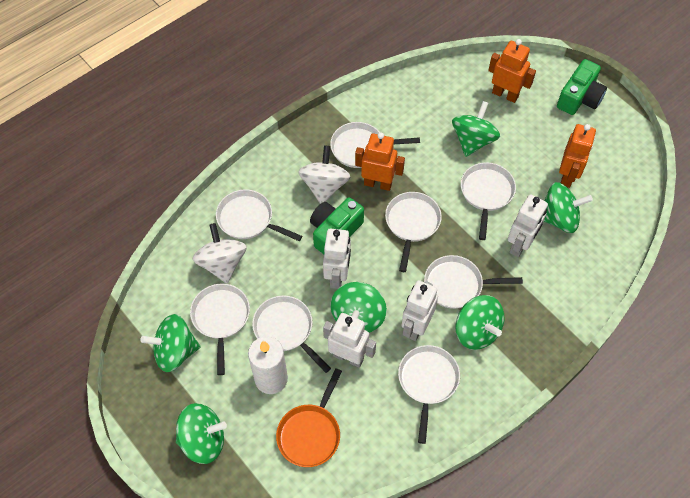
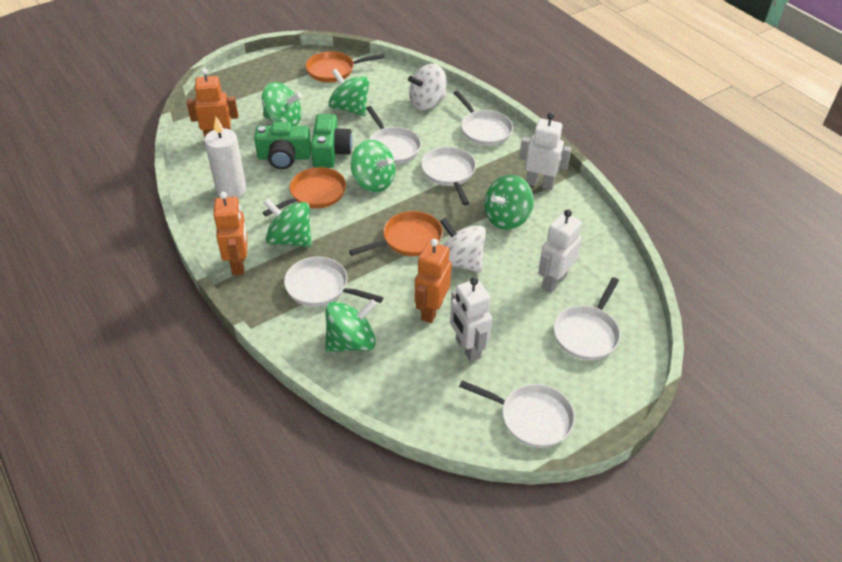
orange pan: [276,368,342,467] = 1 -> [262,167,346,216] [306,51,385,82] [349,211,443,256] = 3
white pan: [190,284,250,375] [216,189,302,241] [252,295,331,373] [330,122,420,168] [385,192,442,272] [398,345,460,444] [424,255,523,309] [461,162,516,240] = 8 -> [284,257,383,306] [366,106,421,164] [421,147,476,205] [454,91,513,146] [459,380,575,448] [554,277,621,360] = 6
white robot: [323,229,351,289] [323,313,376,368] [401,280,438,341] [508,194,548,257] = 4 -> [450,277,492,362] [519,112,572,190] [538,209,582,292] = 3

